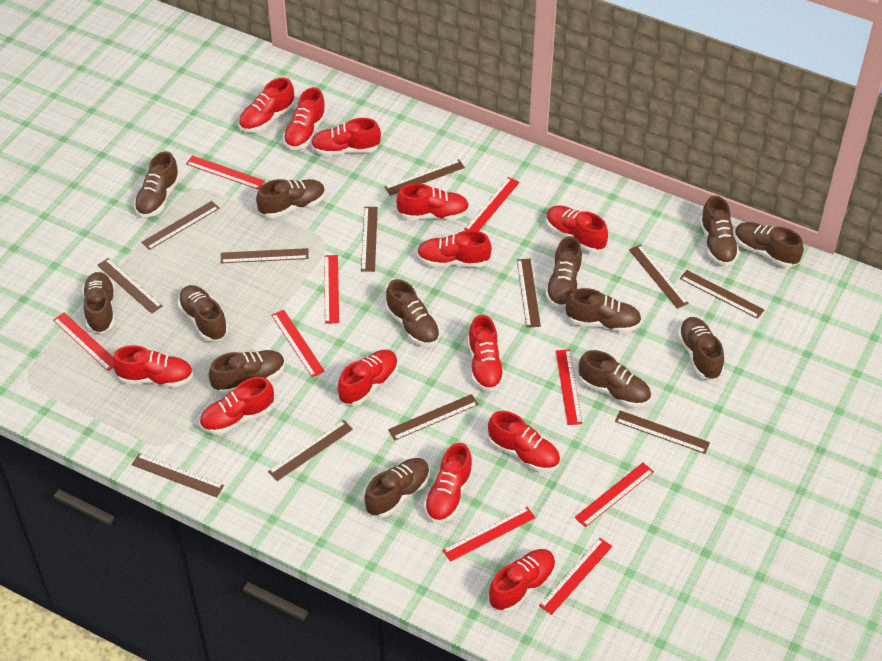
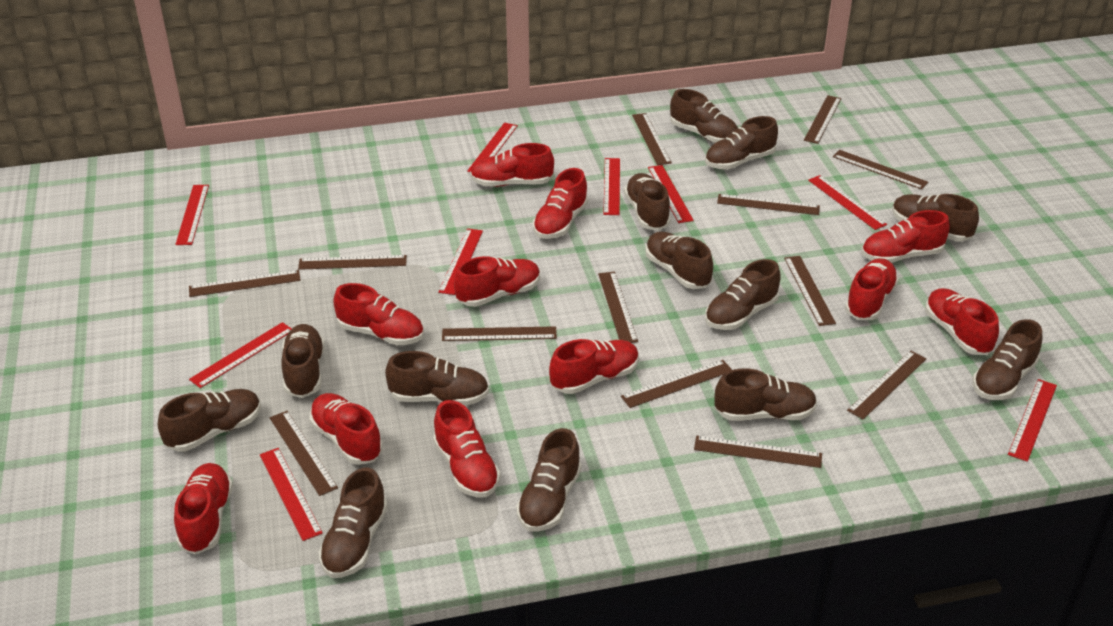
brown ruler: [97,258,163,314] [131,453,224,497] [141,201,220,250] [221,248,309,263] [268,420,353,481] [361,207,378,272] [384,159,465,196] [388,394,479,440] [517,259,541,328] [615,410,710,454] [629,245,689,309] [680,270,764,319] = 12 -> [189,270,301,297] [270,411,338,496] [298,255,407,270] [442,326,557,341] [598,272,638,343] [621,360,732,408] [632,113,672,165] [694,436,822,468] [717,194,820,215] [784,256,836,326] [804,95,841,144] [833,150,928,190] [847,350,926,419] = 13
red shoe: [112,345,193,387] [200,377,274,435] [239,77,295,132] [283,87,326,150] [311,118,381,156] [338,350,398,406] [396,183,469,220] [417,230,492,267] [424,443,473,523] [468,315,505,392] [488,411,560,472] [489,549,556,612] [546,205,608,253] = 13 -> [174,463,233,555] [309,393,383,465] [333,283,424,345] [433,400,501,498] [454,256,540,307] [470,143,554,187] [533,168,588,239] [549,339,639,394] [845,258,899,320] [862,210,950,263] [925,288,999,355] = 11

